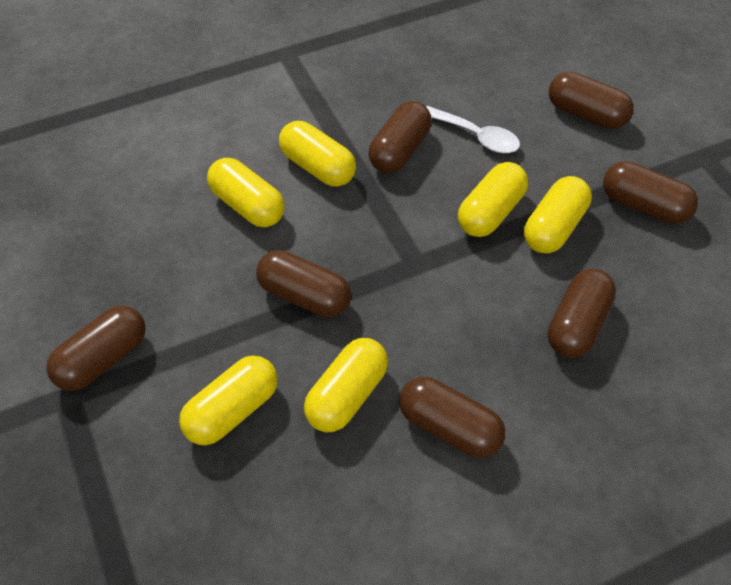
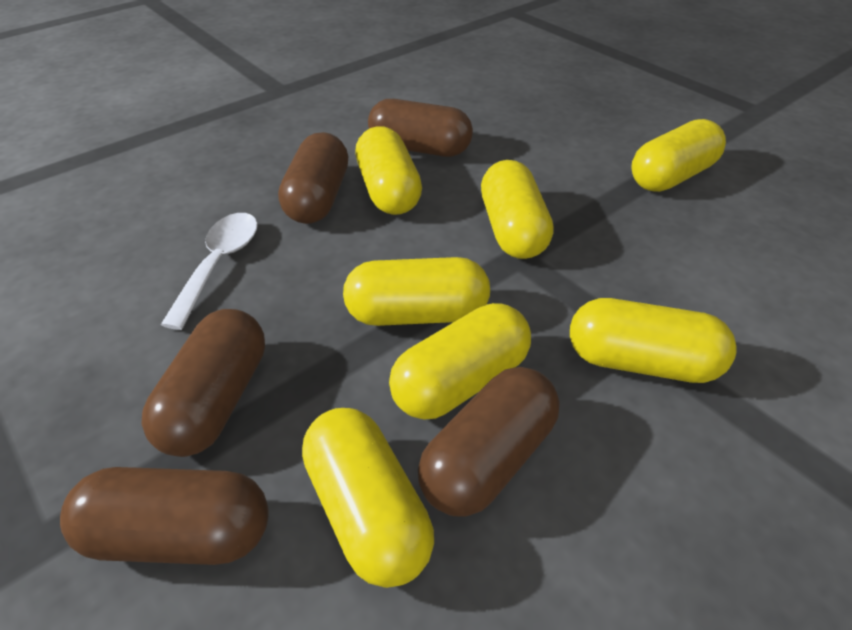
brown capsule: [46,305,146,391] [256,250,351,317] [368,101,432,173] [399,377,505,458] [548,269,616,358] [549,72,634,129] [603,161,698,224] = 7 -> [60,467,269,565] [141,309,265,457] [278,132,348,224] [368,99,473,157] [418,367,560,517] = 5
yellow capsule: [179,356,278,445] [207,158,285,227] [279,121,356,187] [304,338,388,432] [458,162,528,237] [524,176,592,254] = 6 -> [302,408,434,588] [343,257,490,326] [355,126,422,215] [389,303,531,420] [481,160,554,259] [570,298,737,383] [631,119,726,192] = 7

